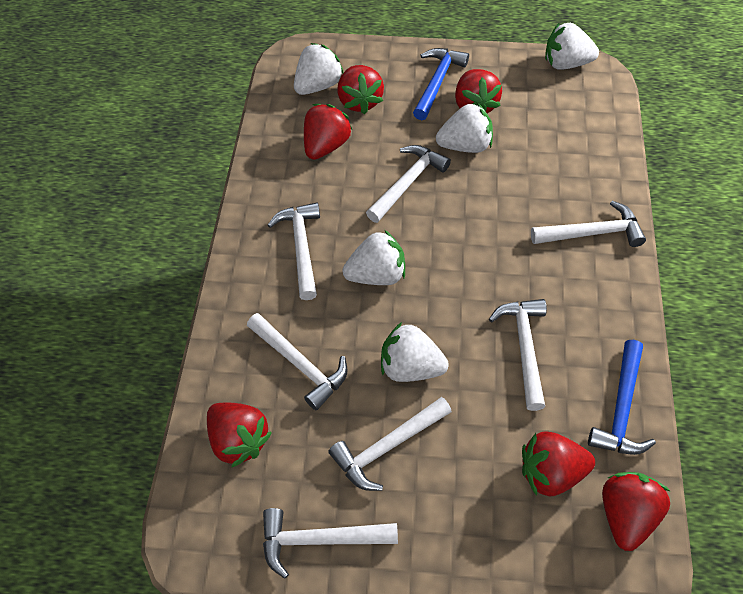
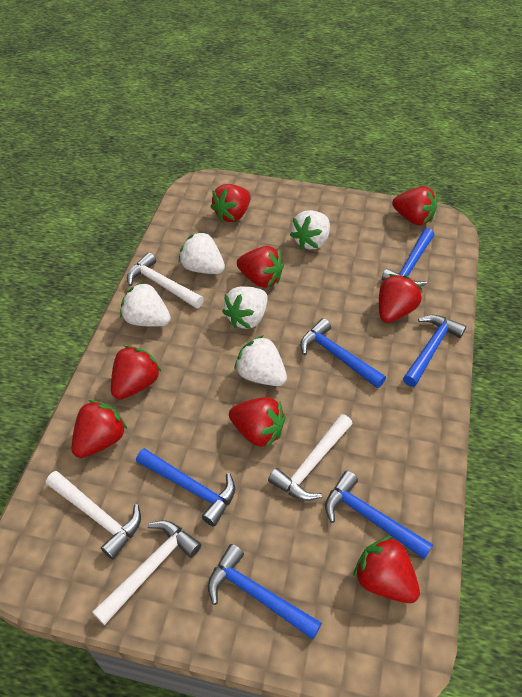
blue hammer: [413,48,469,120] [588,340,656,455] = 2 -> [136,448,235,527] [208,544,322,640] [300,318,386,388] [325,471,433,559] [382,228,434,286] [403,315,466,387] = 6
red strawberry: [207,403,272,468] [304,104,352,160] [337,65,384,114] [455,69,502,113] [522,432,595,497] [602,472,670,551] = 6 -> [72,400,127,458] [111,345,161,400] [211,184,251,222] [229,397,286,448] [237,246,284,288] [353,536,420,603] [379,274,422,323] [392,186,437,226] = 8
white hammer: [247,313,348,410] [263,508,398,579] [267,202,320,300] [328,397,452,491] [366,145,451,223] [489,299,547,411] [531,201,646,247] = 7 -> [46,471,141,559] [92,521,201,625] [127,253,204,309] [268,414,352,501] = 4

